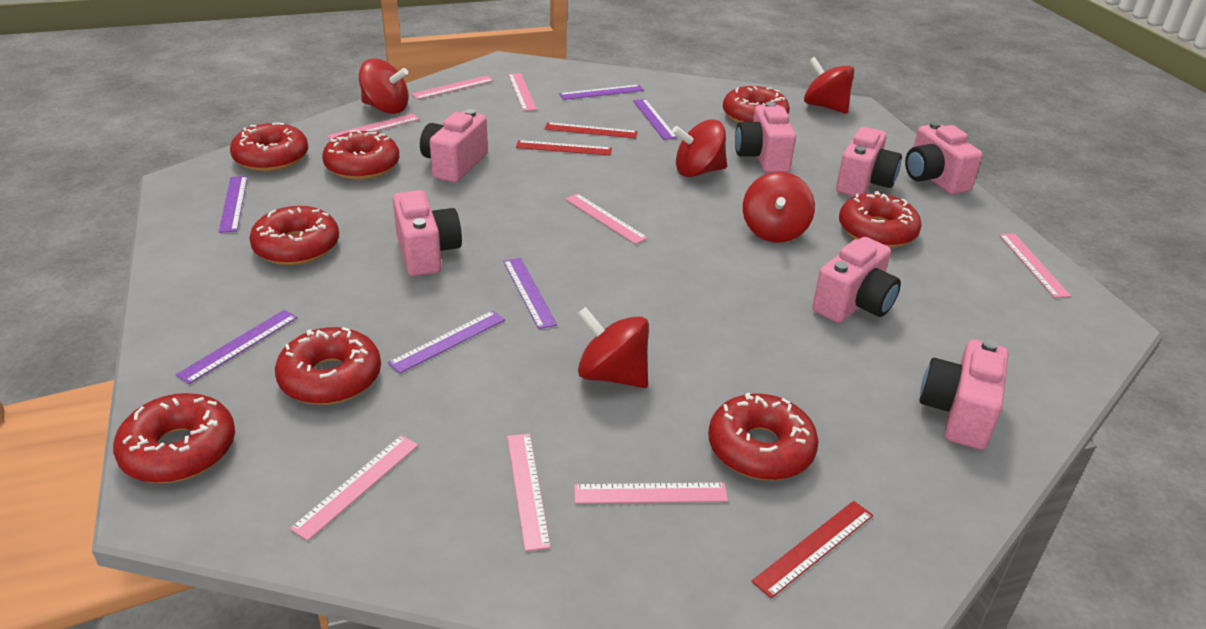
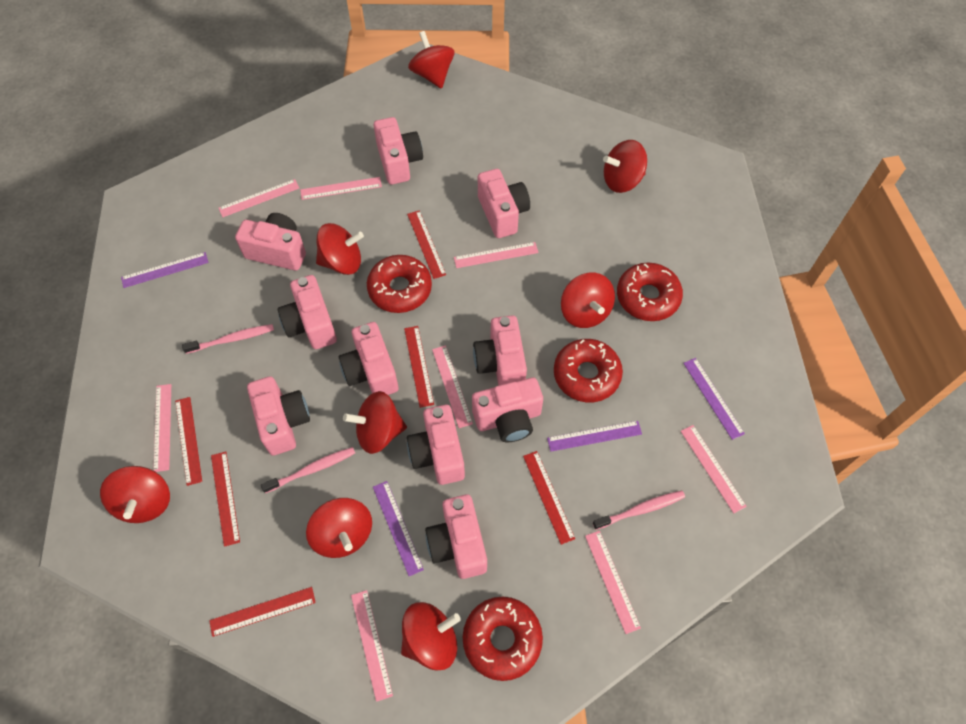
pink camera: [393,190,462,276] [420,109,488,183] [735,102,796,173] [812,237,901,323] [836,127,902,197] [905,121,983,194] [919,339,1008,450] = 7 -> [235,213,306,271] [247,376,310,456] [278,275,337,349] [339,322,398,395] [374,117,423,185] [407,405,465,485] [425,494,487,579] [472,378,543,442] [473,315,527,386] [478,169,530,238] = 10
pink toothbrush: none = 0 -> [182,324,274,354] [261,447,355,493] [593,491,685,530] = 3
purple ruler: [176,310,297,384] [219,176,248,233] [388,310,505,374] [503,258,557,329] [559,85,644,100] [633,99,677,140] = 6 -> [121,252,208,288] [373,481,424,576] [547,421,642,452] [683,358,745,440] = 4
red donut: [113,393,235,483] [230,122,308,171] [249,206,339,265] [275,327,381,405] [322,130,399,180] [708,393,818,480] [723,86,790,123] [839,191,922,248] = 8 -> [367,255,432,313] [463,596,543,681] [554,339,623,402] [617,262,683,321] = 4
red ruler: [516,140,612,156] [545,122,638,138] [752,501,873,599] = 3 -> [175,397,202,486] [209,587,316,637] [211,452,240,547] [404,326,434,408] [407,210,446,279] [523,451,575,545] = 6
red spinning top: [359,59,409,114] [578,307,649,388] [672,119,727,177] [743,172,815,243] [804,57,855,114] = 5 -> [100,466,170,523] [306,498,372,558] [316,223,364,275] [343,391,407,454] [401,602,461,671] [408,31,454,89] [561,272,615,328] [603,140,647,193] = 8

